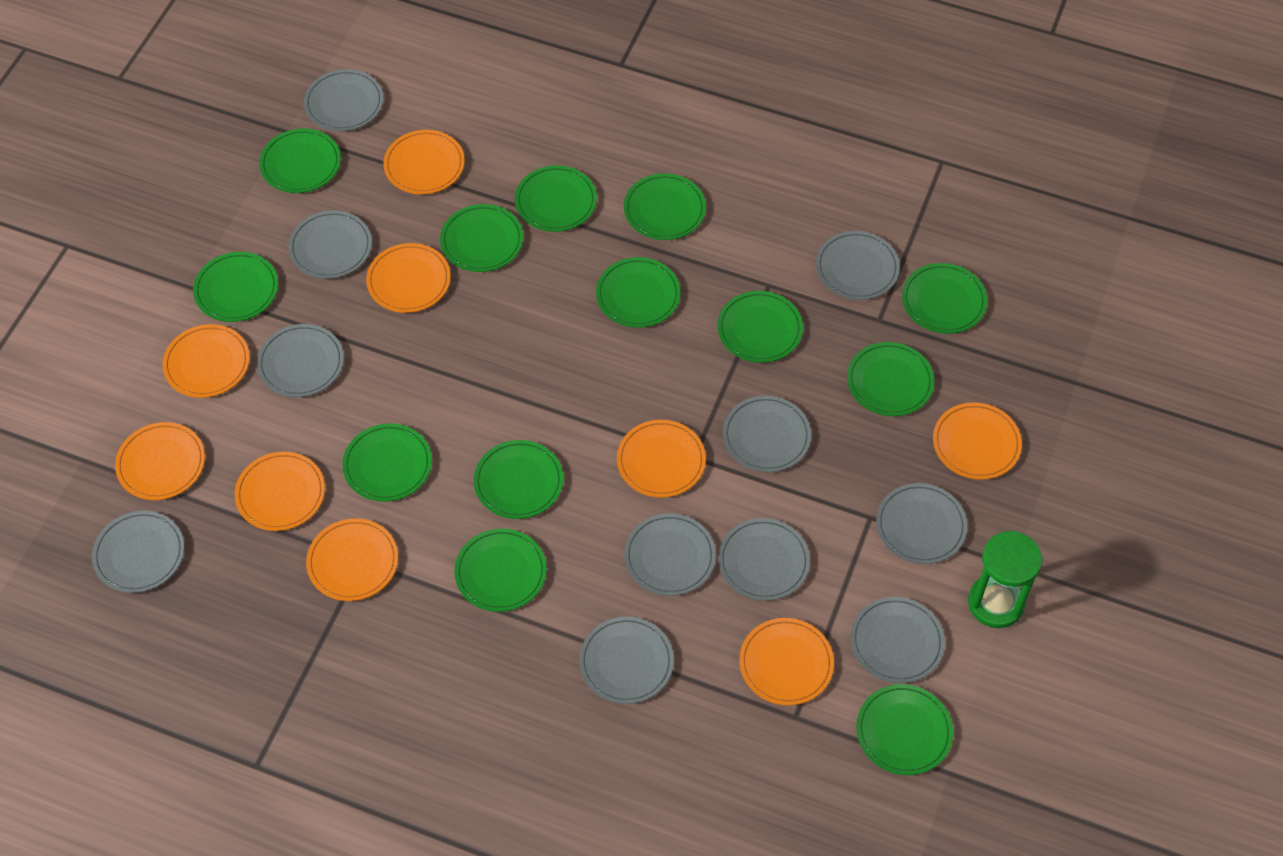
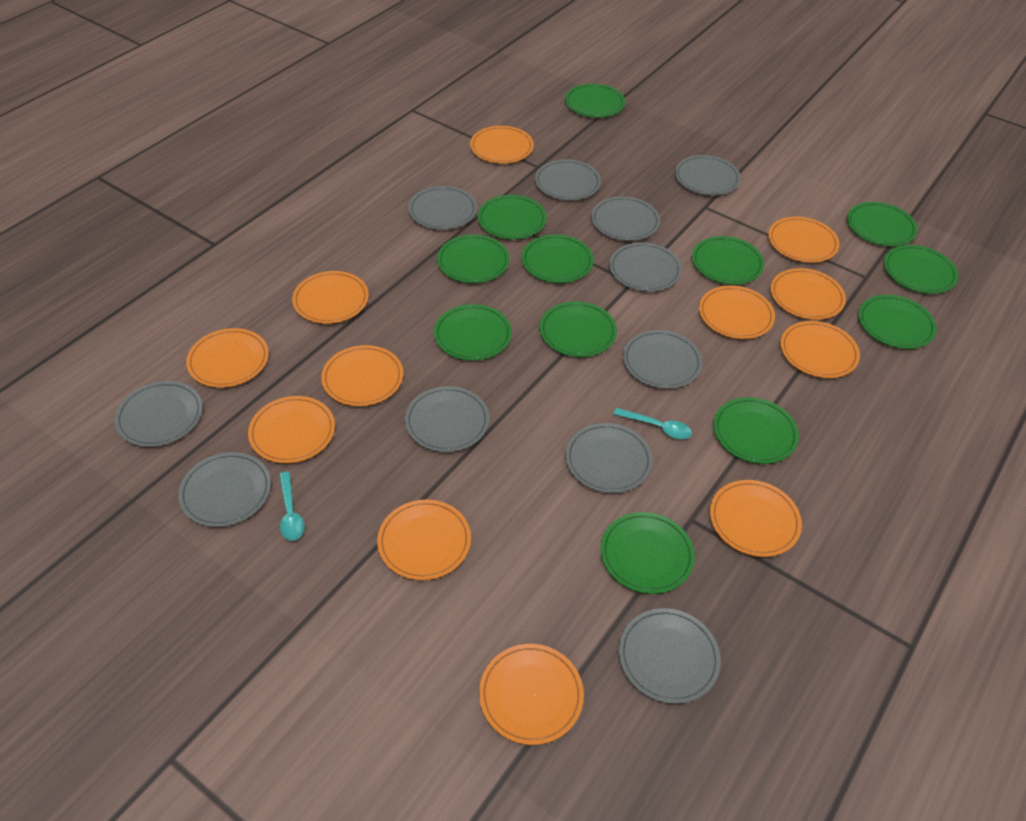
green hourglass: [968,531,1042,628] = 1 -> none = 0
green plate: [193,252,278,322] [259,129,341,193] [342,424,432,502] [440,204,523,272] [454,529,547,612] [474,440,563,519] [515,165,597,232] [596,257,680,328] [624,173,706,240] [717,291,803,363] [847,342,934,416] [856,684,953,775] [902,263,987,334] = 13 -> [434,304,512,361] [437,235,509,283] [478,195,547,239] [522,235,594,283] [540,301,617,357] [565,84,625,118] [601,512,695,594] [692,236,764,285] [714,397,799,464] [847,202,918,246] [859,295,937,349] [884,245,958,294] = 12
orange plate: [115,422,205,500] [163,324,250,398] [235,452,325,531] [306,518,398,601] [366,243,451,313] [383,130,465,194] [617,420,706,498] [739,618,834,705] [933,402,1022,480] = 9 -> [186,328,269,388] [248,396,335,463] [292,271,369,324] [321,345,403,406] [377,500,471,580] [470,126,534,164] [479,644,584,745] [699,286,775,339] [710,480,802,557] [768,217,839,263] [771,268,846,320] [780,321,860,378] = 12
turquoise spoon: none = 0 -> [279,471,305,541] [614,408,692,439] = 2

